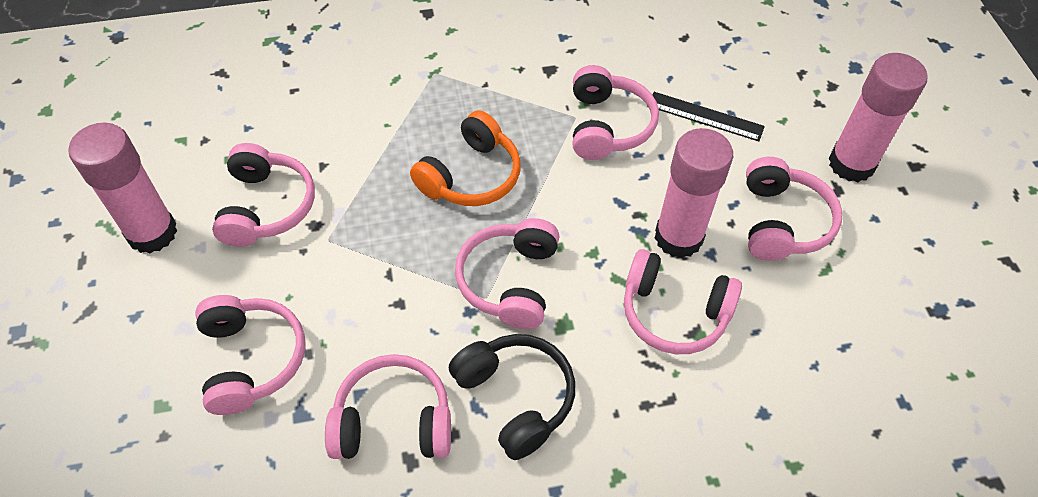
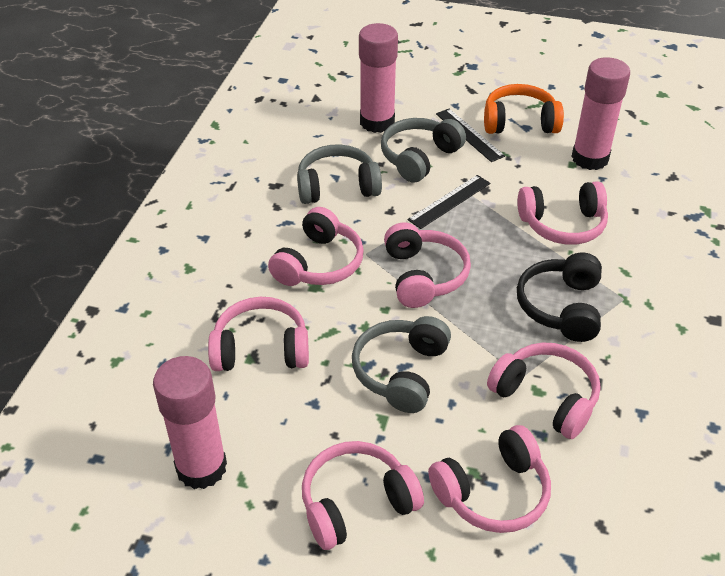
black ruler: [652,92,765,141] = 1 -> [408,175,490,229] [436,108,505,162] = 2
grey headphones: none = 0 -> [297,144,382,204] [352,316,451,413] [381,118,466,183] = 3

